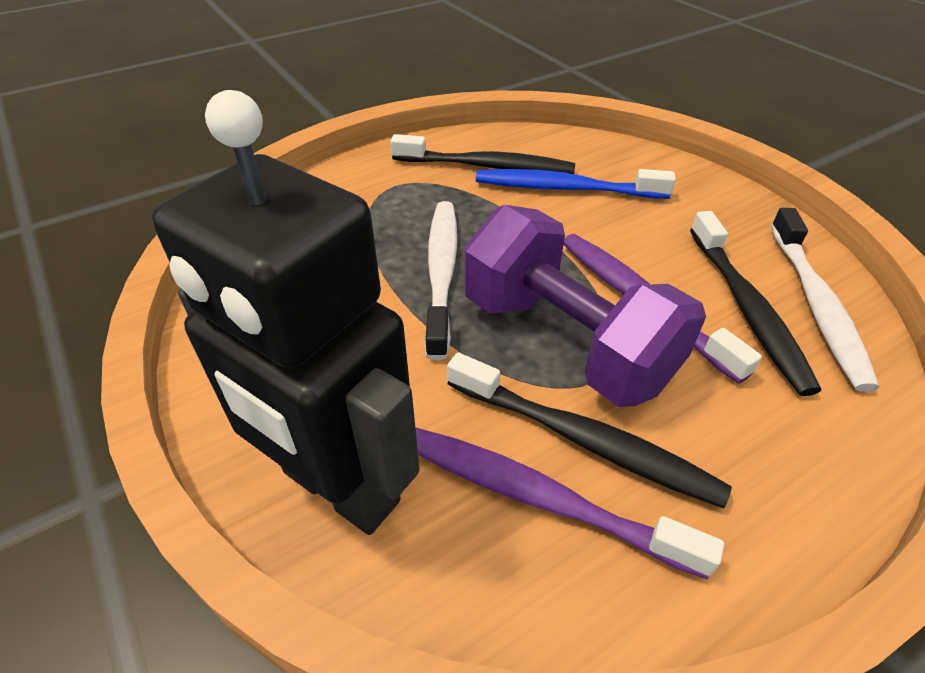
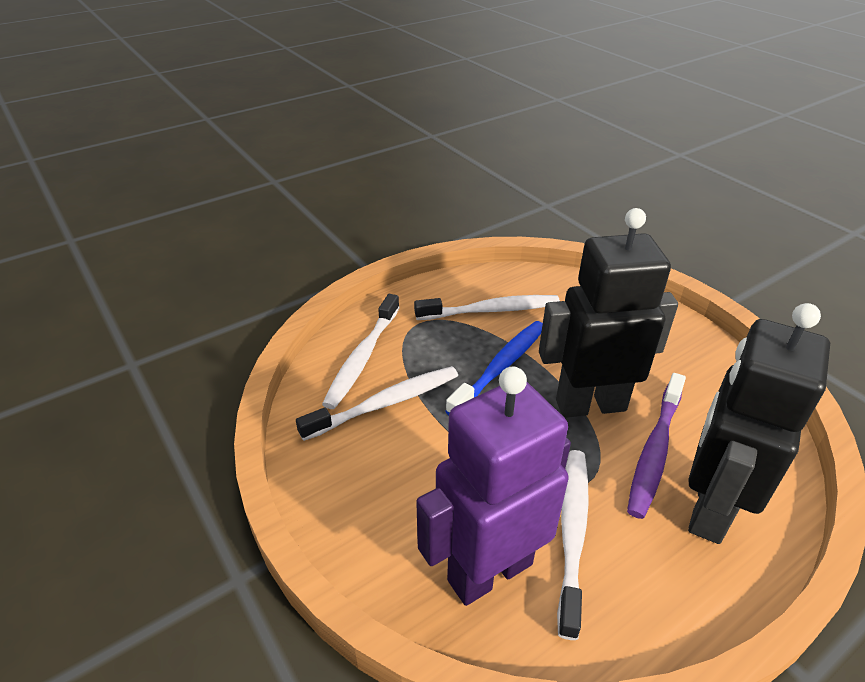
black robot: [152,90,420,535] = 1 -> [539,208,678,418] [688,303,830,544] = 2
black toothbrush: [390,134,575,174] [447,353,732,508] [690,211,821,396] = 3 -> none = 0
purple dumbbell: [464,205,706,407] = 1 -> none = 0
purple robot: none = 0 -> [416,367,571,606] = 1
purple toothbrush: [415,427,724,580] [564,234,762,384] = 2 -> [627,373,686,519] = 1
white toothbrush: [425,201,457,360] [771,208,879,392] = 2 -> [296,366,458,441] [322,294,400,409] [414,295,560,320] [557,450,589,640] = 4

